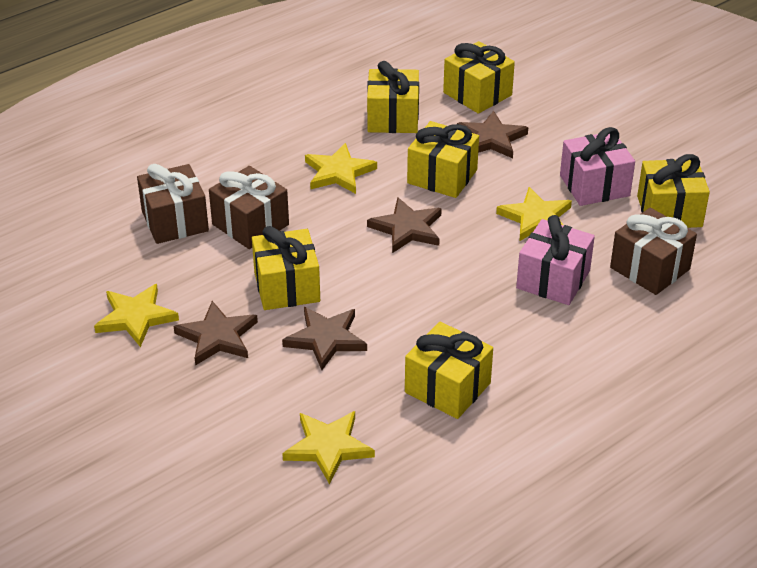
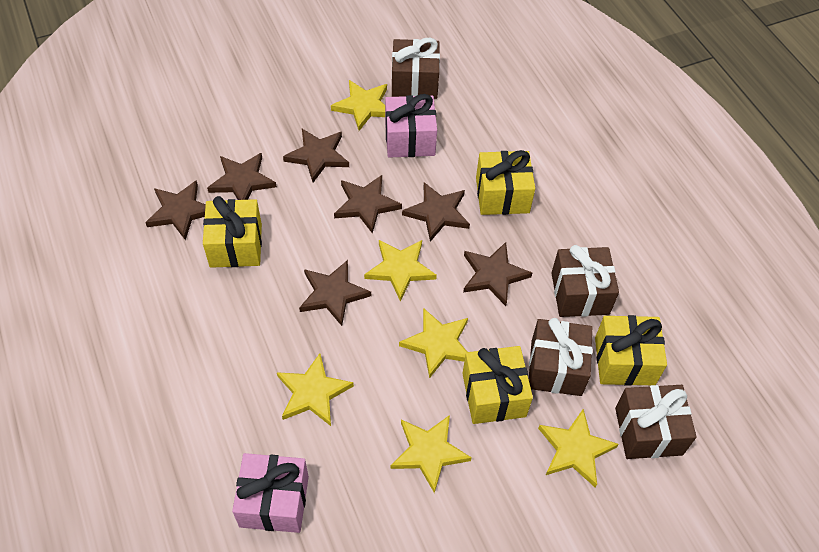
brown gift: [137,164,209,244] [209,166,289,249] [610,208,697,295] = 3 -> [392,38,440,99] [529,318,593,396] [551,245,619,317] [615,385,697,459] = 4
brown star: [174,301,258,366] [282,307,367,370] [367,197,442,253] [457,111,528,158] = 4 -> [145,180,206,241] [207,153,277,200] [283,129,349,183] [299,260,371,326] [334,175,402,234] [402,182,470,242] [463,242,532,306] = 7
yellow gift: [252,226,320,310] [367,61,419,133] [405,322,493,419] [407,121,479,198] [443,41,515,114] [637,154,710,228] = 6 -> [203,196,262,268] [462,346,533,424] [476,150,535,215] [595,315,667,386] = 4
yellow star: [94,284,179,347] [282,411,375,484] [305,143,377,194] [496,187,572,241] = 4 -> [277,353,354,426] [331,80,387,131] [364,240,437,301] [390,415,472,493] [399,308,468,378] [538,409,619,488] = 6

